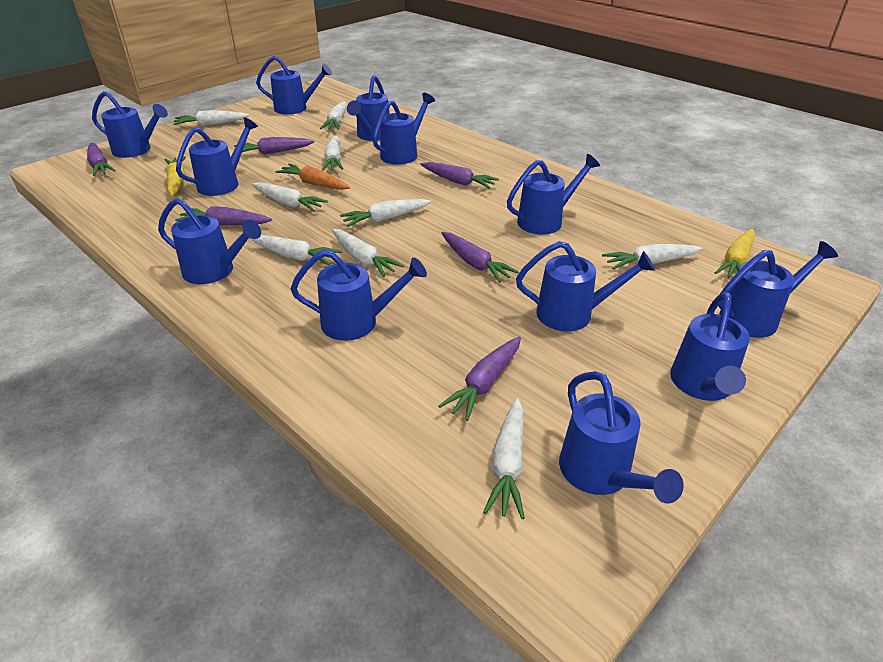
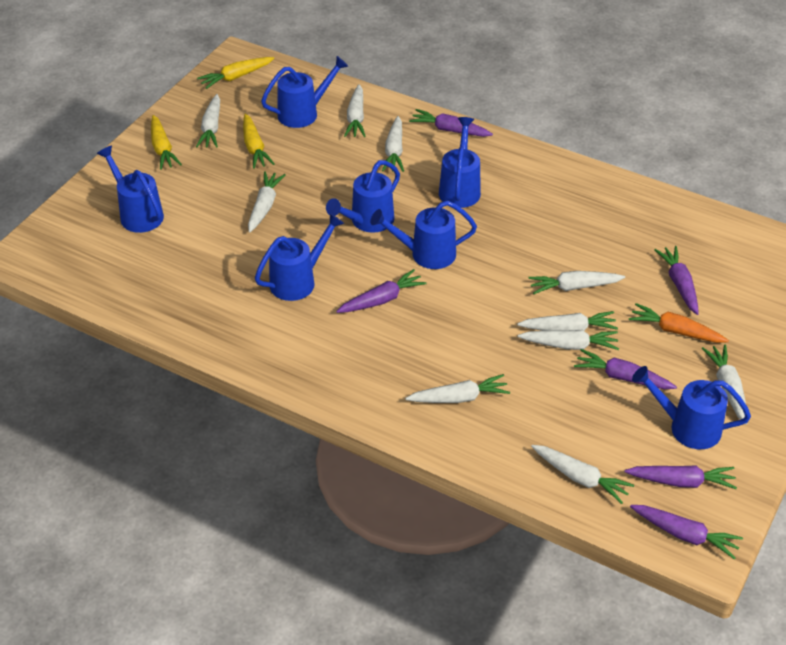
blue watering can: [92,91,168,158] [158,198,261,284] [176,117,258,196] [256,56,332,114] [291,249,427,341] [347,75,390,141] [373,93,435,165] [507,154,600,235] [516,241,655,331] [559,371,684,504] [670,292,750,401] [718,241,838,338] = 12 -> [97,145,164,233] [255,213,344,301] [261,56,348,128] [326,160,400,233] [370,201,477,269] [439,117,481,208] [632,366,751,449] = 7
white carrot: [174,110,249,126] [249,235,342,265] [252,182,328,212] [320,101,346,130] [322,135,343,171] [332,229,404,277] [340,199,431,227] [483,398,525,519] [602,244,703,270] = 9 -> [196,94,220,148] [248,171,285,233] [344,84,366,137] [382,116,404,172] [405,374,510,403] [517,311,618,331] [518,330,619,350] [528,271,625,294] [531,445,634,504] [702,345,748,424] = 10
yellow carrot: [164,156,186,196] [715,229,755,278] = 2 -> [151,115,182,170] [197,57,274,89] [243,114,274,169] = 3

